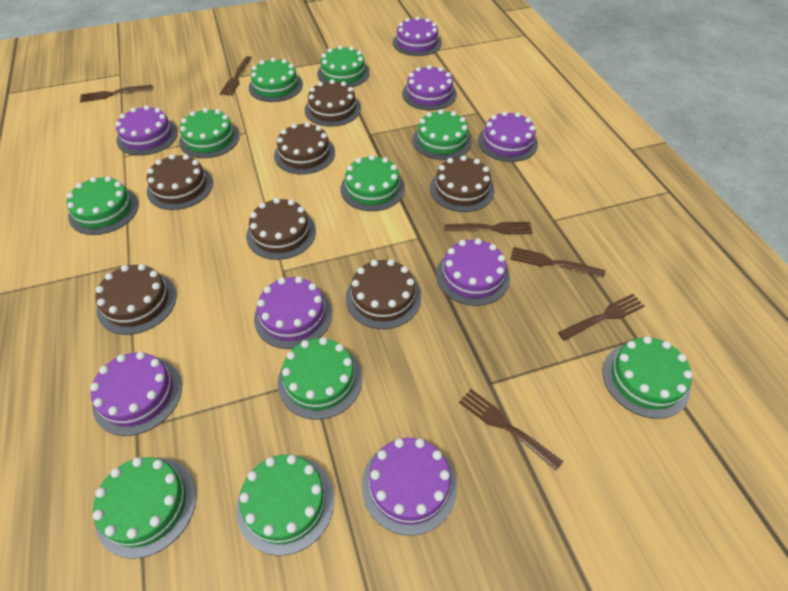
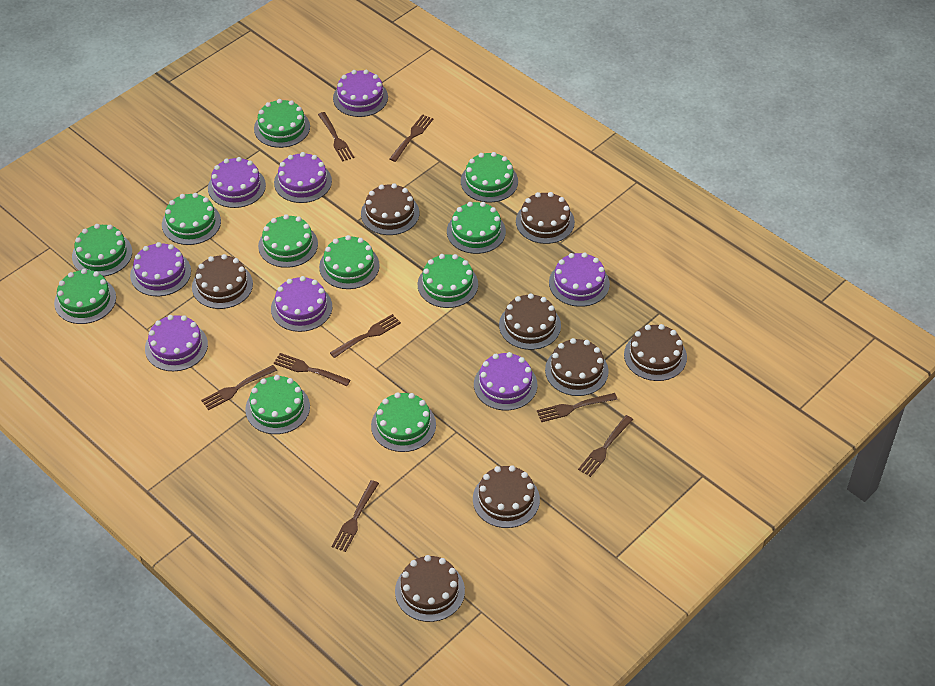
brown cake: [96,264,177,335] [147,154,213,210] [246,198,316,260] [274,122,335,174] [305,79,361,127] [346,259,421,329] [430,155,495,212] = 7 -> [192,254,253,309] [361,183,419,235] [395,555,465,622] [473,465,540,528] [499,293,561,350] [516,192,575,244] [545,338,609,396] [624,324,687,381] = 8
brown fork: [80,85,153,103] [220,56,252,96] [444,222,533,234] [459,389,563,471] [510,247,605,278] [558,294,645,341] = 6 -> [201,365,277,410] [274,353,350,386] [318,112,354,162] [330,314,401,358] [332,480,379,552] [389,114,433,162] [537,393,618,422] [578,415,633,477] = 8
green cake: [66,176,139,235] [93,457,196,559] [179,108,240,158] [236,454,334,556] [249,58,303,102] [278,337,362,420] [317,45,370,87] [341,155,405,211] [412,109,472,160] [603,336,693,419] = 10 -> [54,269,116,324] [72,224,132,277] [162,193,221,245] [245,375,310,434] [254,99,310,148] [258,214,318,268] [319,235,380,289] [371,392,436,452] [418,254,478,308] [447,202,506,254] [461,152,518,202] = 11

